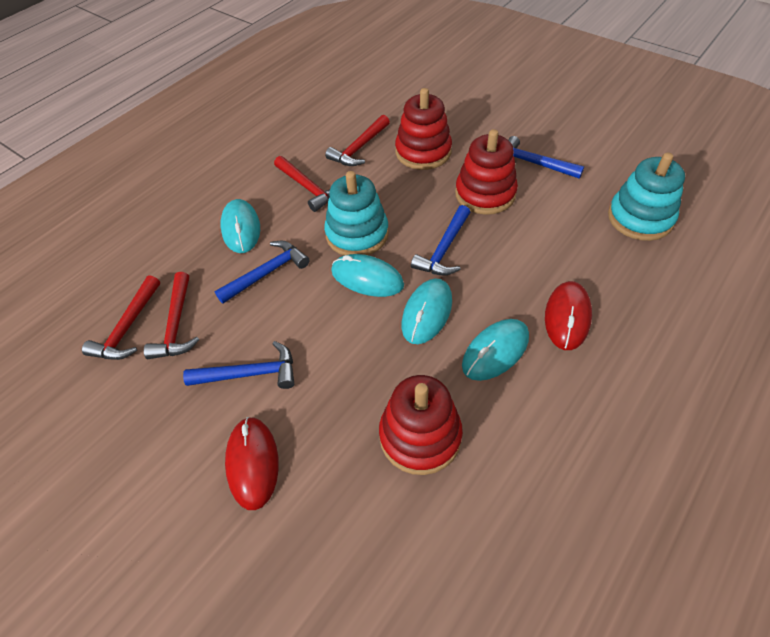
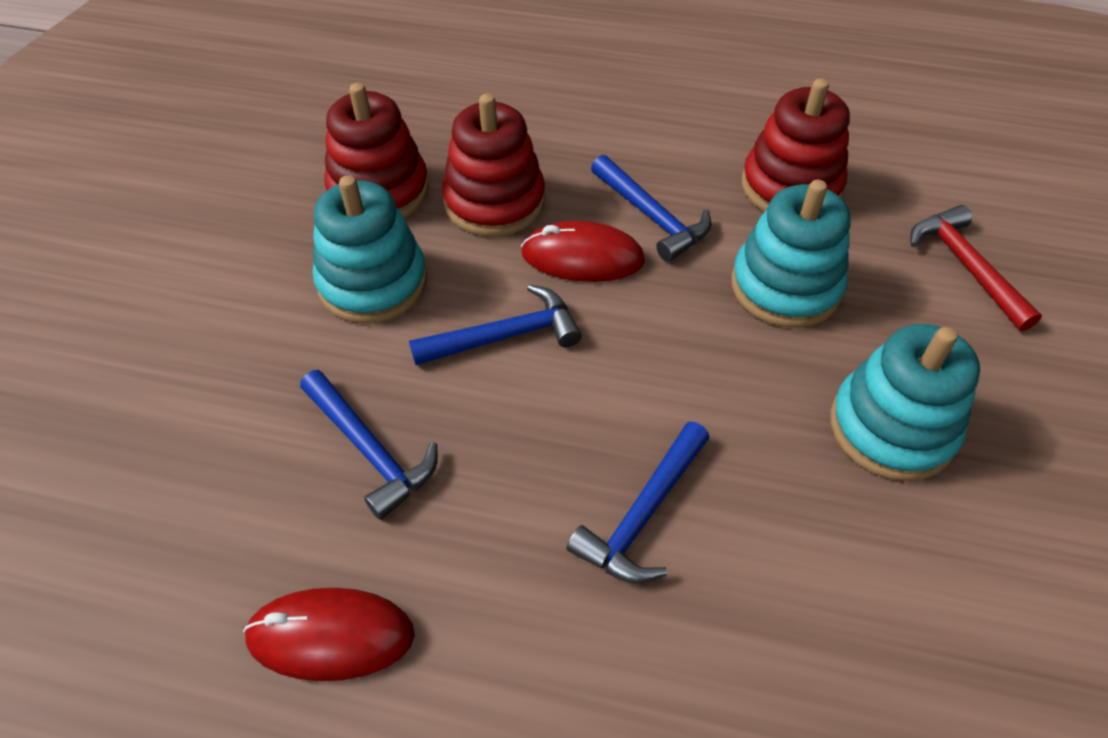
red hammer: [82,275,160,360] [144,272,199,359] [274,156,330,212] [325,115,390,166] = 4 -> [910,205,1042,331] = 1
turquoise mouse: [220,199,260,253] [331,254,404,297] [402,278,452,344] [462,319,529,381] = 4 -> none = 0
turquoise stacking toy: [324,171,389,255] [608,153,685,241] = 2 -> [313,175,427,324] [731,180,850,328] [830,324,980,481] = 3

